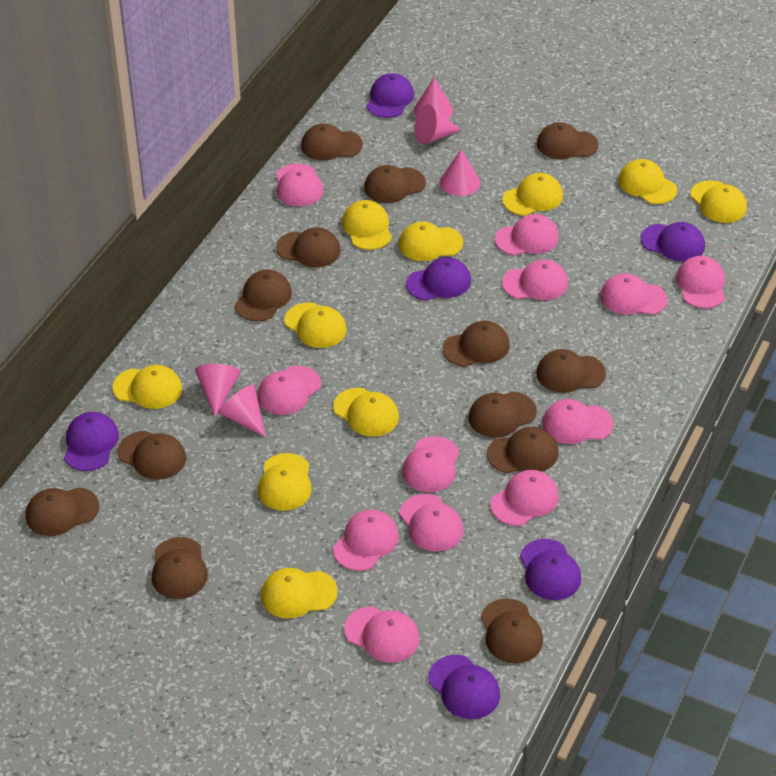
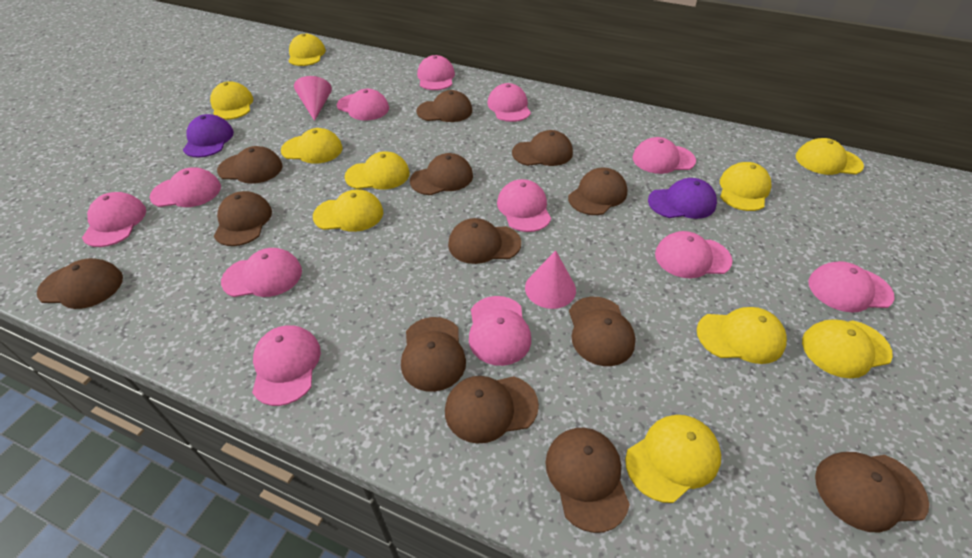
pink cone: [195,364,241,417] [217,384,266,437] [414,77,453,119] [415,104,461,144] [440,150,480,196] = 5 -> [294,76,332,121] [525,250,576,309] = 2
purple cap: [64,412,119,471] [366,73,414,118] [406,257,471,301] [428,655,500,719] [520,539,581,600] [641,222,705,262] = 6 -> [183,114,234,157] [648,178,717,219] = 2

